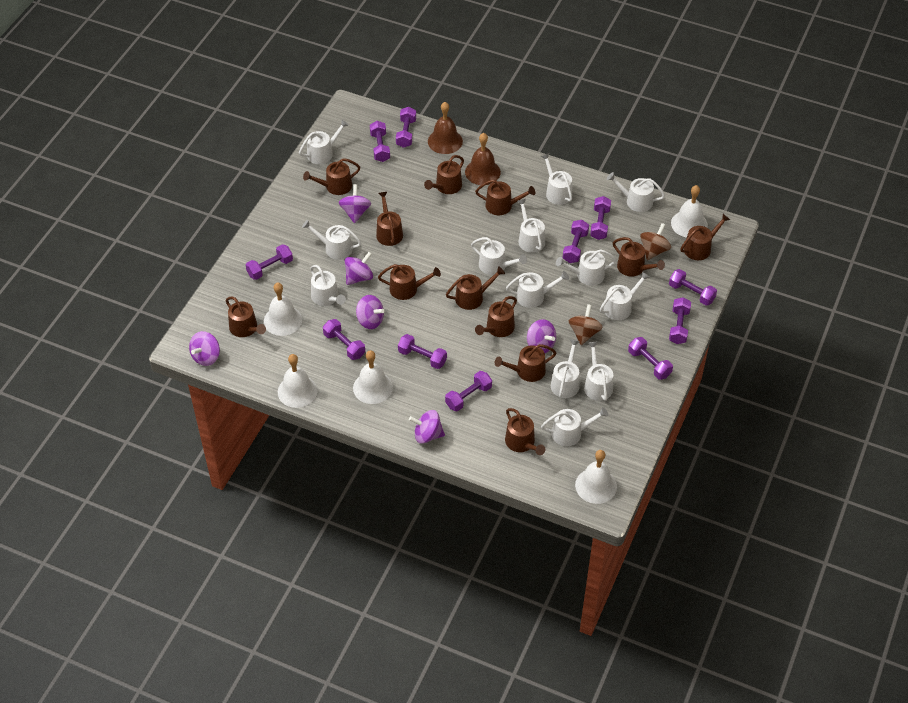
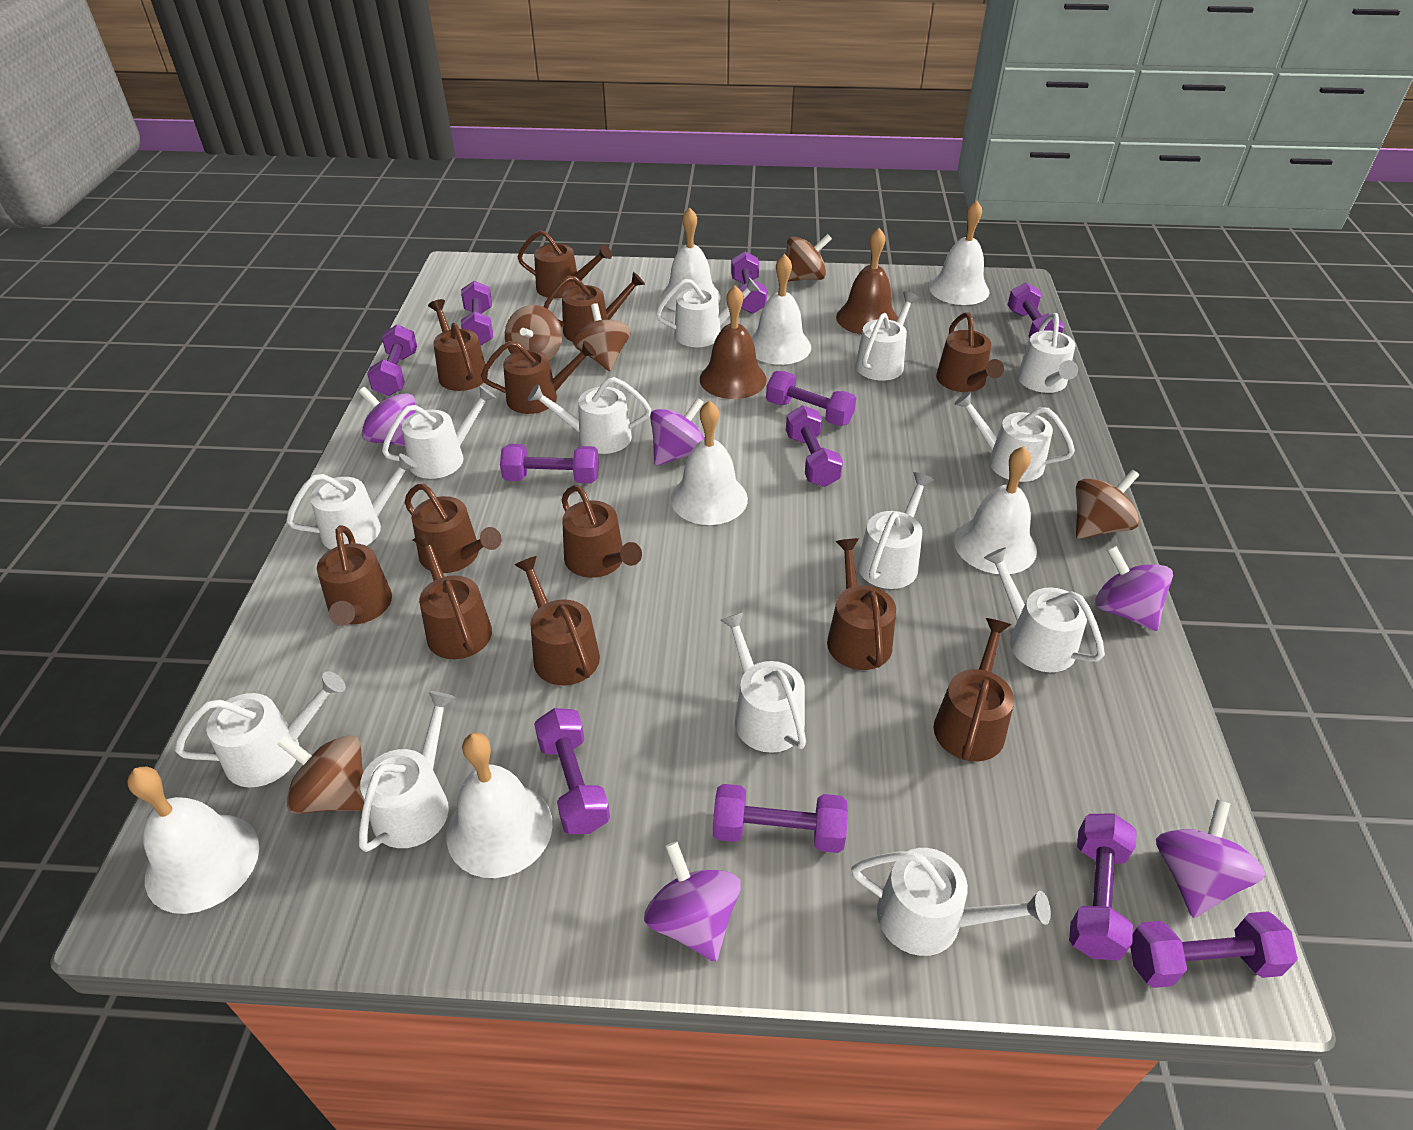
brown spinning top: [569,304,603,345] [640,223,671,260] = 2 -> [277,735,364,814] [505,305,562,360] [573,303,631,371] [786,234,832,281] [1076,470,1139,539] = 5
purple spinning top: [189,331,220,366] [339,184,371,223] [345,252,373,285] [356,295,385,329] [409,410,445,444] [527,319,556,353] = 6 -> [359,387,415,446] [644,841,741,962] [650,398,705,465] [1095,546,1173,631] [1156,800,1265,918] = 5
white bell: [264,282,302,336] [278,354,318,408] [353,350,393,404] [575,450,617,504] [671,185,708,238] = 5 -> [127,767,259,914] [447,733,553,878] [661,207,721,311] [671,400,748,525] [751,254,811,365] [929,201,989,305] [954,446,1037,574] = 7

